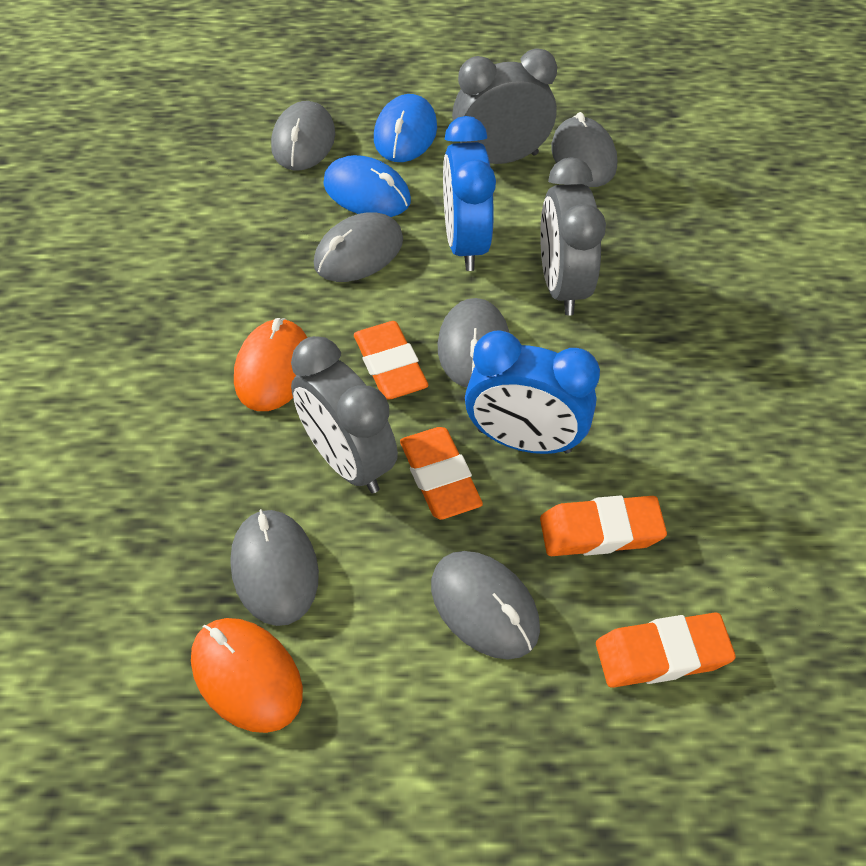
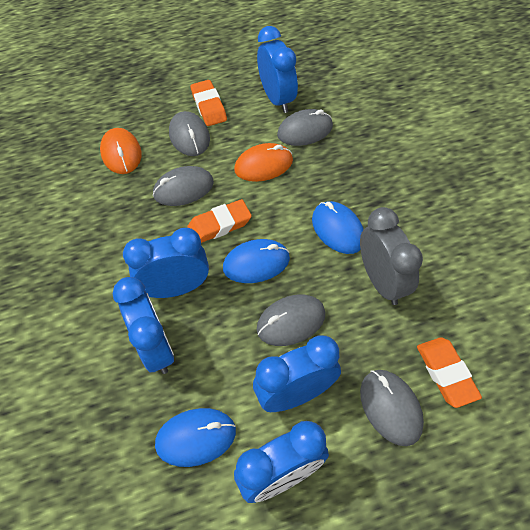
blue clock: [443,116,496,271] [465,331,600,454] = 2 -> [113,277,174,374] [123,228,209,298] [234,421,329,503] [253,336,341,412] [257,26,298,113] = 5
blue mouse: [323,155,411,217] [374,94,437,162] = 2 -> [155,408,236,467] [223,239,290,283] [312,201,364,254] = 3
grey clock: [291,336,398,493] [452,48,557,164] [540,157,606,315] = 3 -> [360,207,423,305] = 1
grey mouse: [230,509,319,626] [271,101,335,170] [314,212,403,282] [431,551,540,659] [437,298,509,387] [551,112,617,187] = 6 -> [153,166,214,206] [169,111,210,156] [257,294,325,346] [277,109,333,146] [360,370,424,446] = 5
orange eraser: [354,321,429,399] [400,427,483,520] [540,495,667,556] [596,613,736,688] = 4 -> [187,199,252,243] [190,80,227,126] [417,337,482,408] = 3

